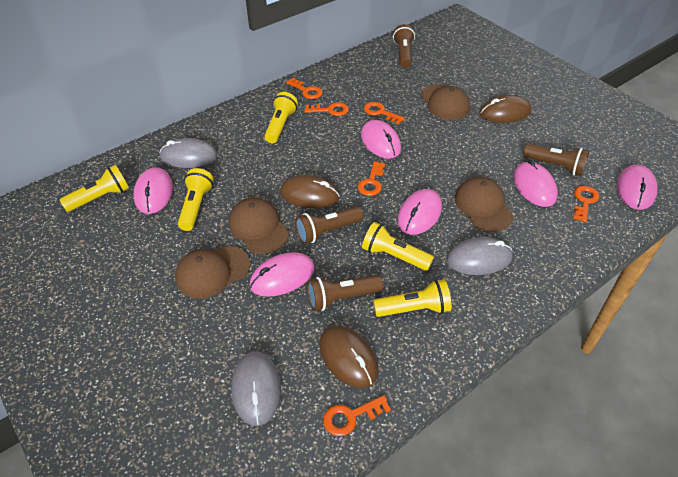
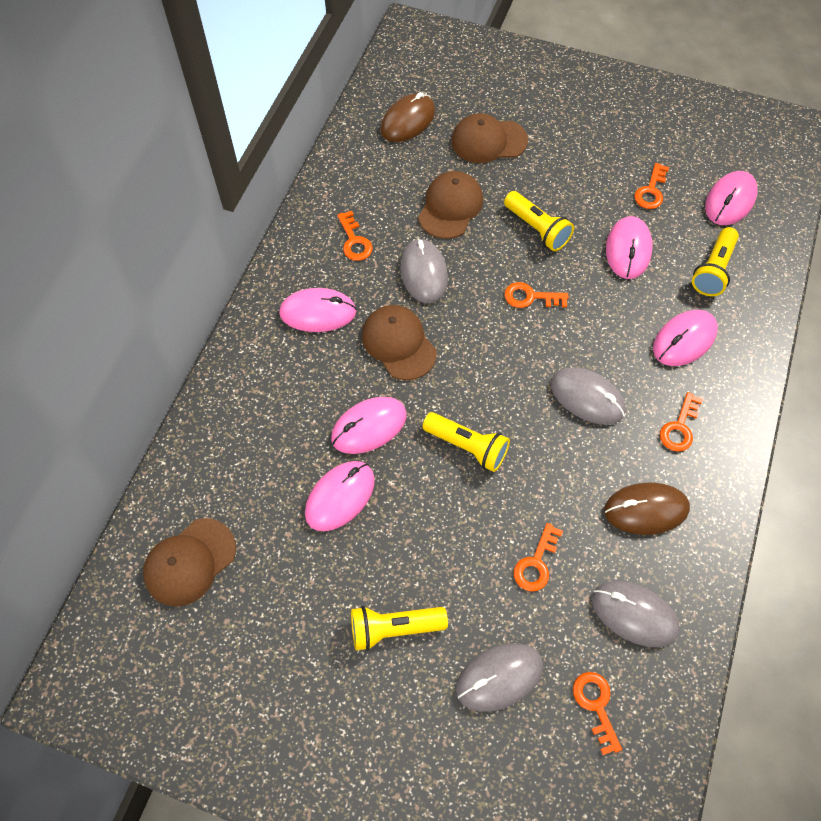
brown flashlight: [295,206,363,244] [307,275,383,311] [393,24,415,68] [523,143,589,176] = 4 -> none = 0
brown mouse: [280,175,340,208] [319,325,378,388] [480,95,531,123] = 3 -> [380,92,435,142] [604,483,690,535] = 2
grey mouse: [159,138,217,168] [231,351,281,426] [446,237,513,275] = 3 -> [400,238,448,303] [456,643,543,712] [551,367,625,425] [592,581,680,647] = 4
yellow flashlight: [60,165,129,212] [178,168,214,231] [264,92,298,143] [362,222,434,271] [373,279,452,317] = 5 -> [351,606,448,651] [422,412,510,472] [504,191,574,251] [692,227,739,296] = 4

